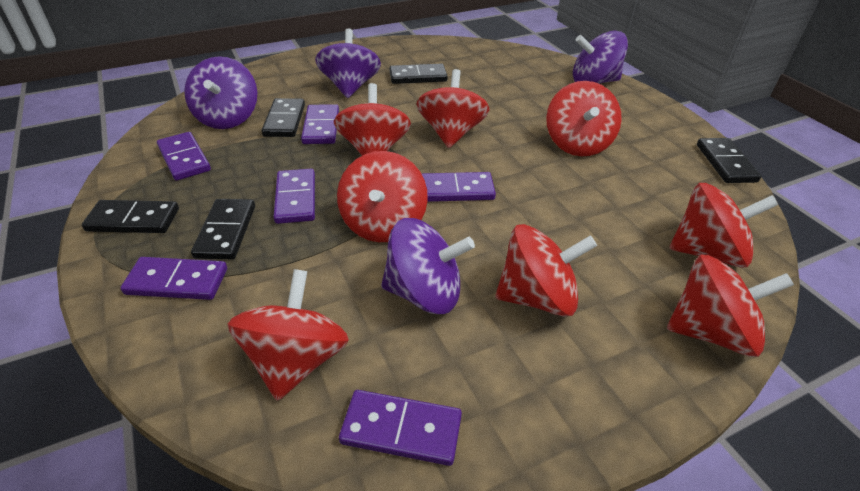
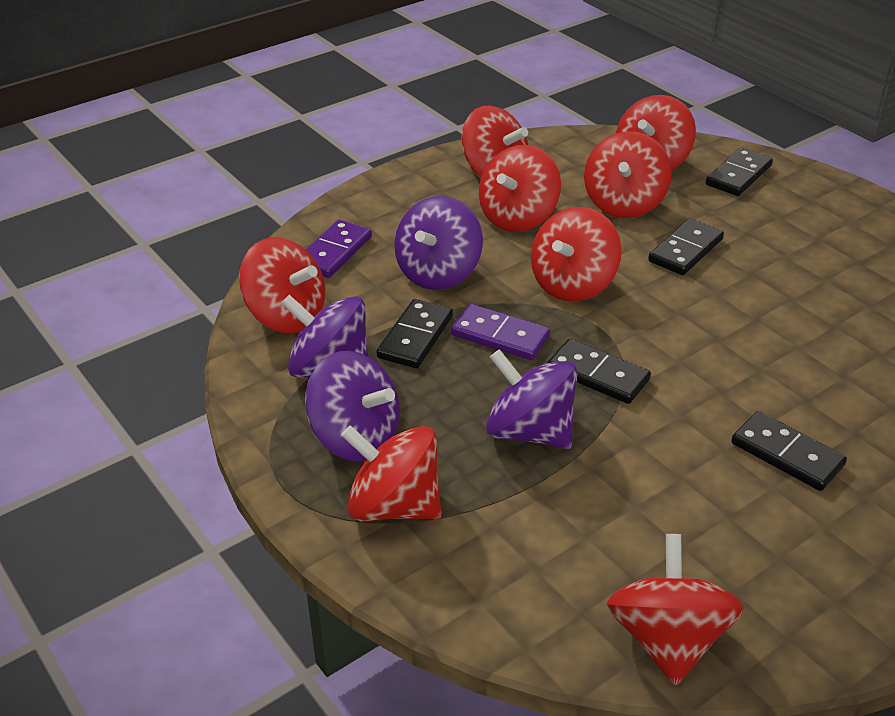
purple domino: [121,257,227,300] [157,132,211,181] [273,169,315,224] [301,104,339,144] [339,390,462,466] [421,172,496,202] = 6 -> [306,219,372,278] [451,304,550,360] = 2

